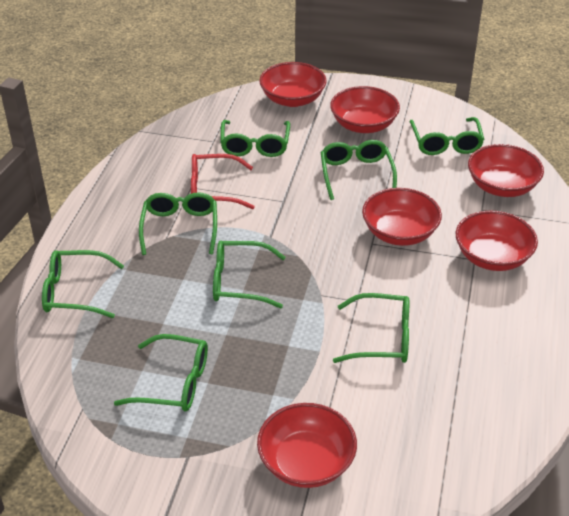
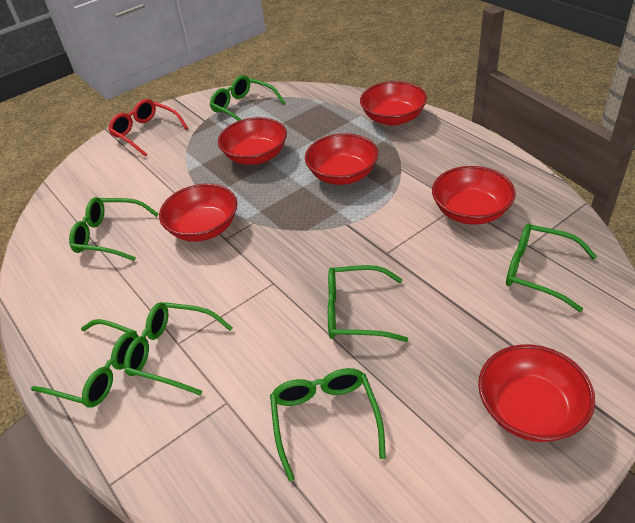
green glasses: [42,250,124,318] [114,334,208,412] [139,192,217,255] [213,241,286,308] [220,120,290,157] [321,140,397,200] [333,293,409,363] [409,117,484,155] = 8 -> [31,319,139,408] [69,197,159,261] [124,302,233,396] [210,75,285,121] [270,368,386,481] [328,265,408,342] [506,224,597,312] = 7

